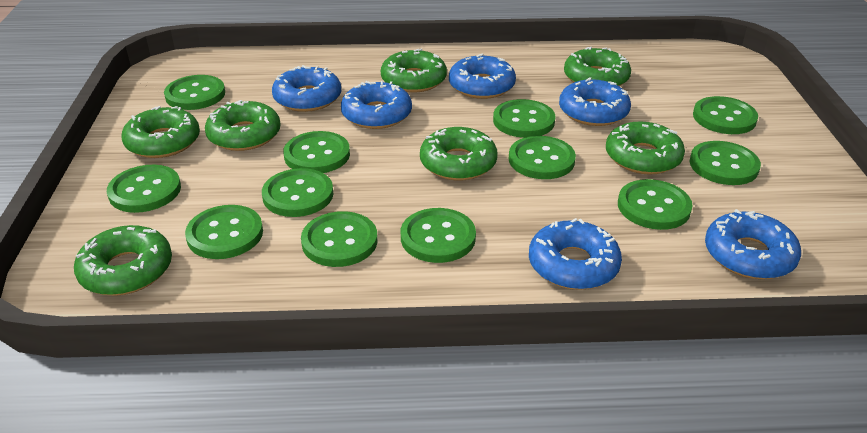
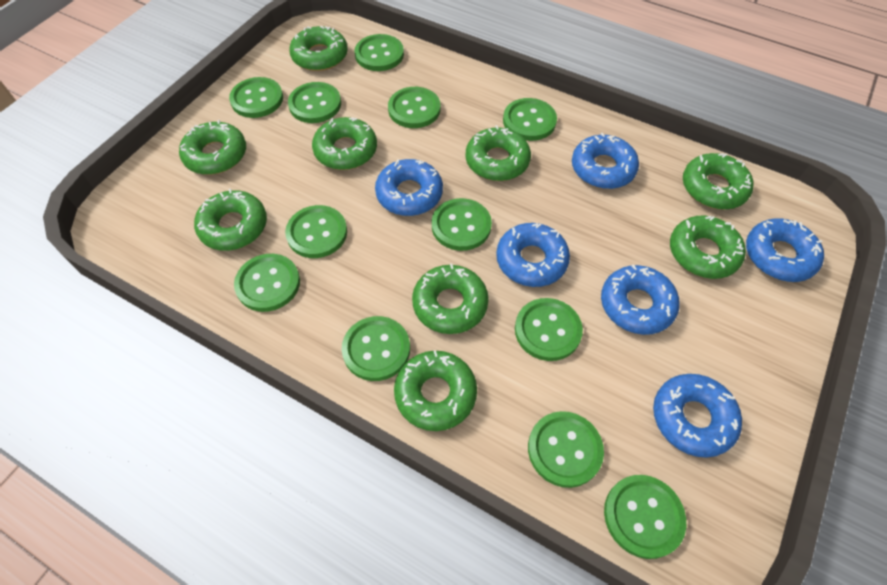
green donut: [74,225,172,296] [122,106,200,158] [205,100,281,151] [381,49,447,92] [420,127,498,180] [564,47,631,86] [606,122,685,174] = 7 -> [179,120,246,175] [194,189,267,251] [289,26,348,71] [312,117,377,170] [394,350,477,431] [412,264,489,334] [465,125,531,181] [670,216,746,279] [683,153,754,209] = 9

